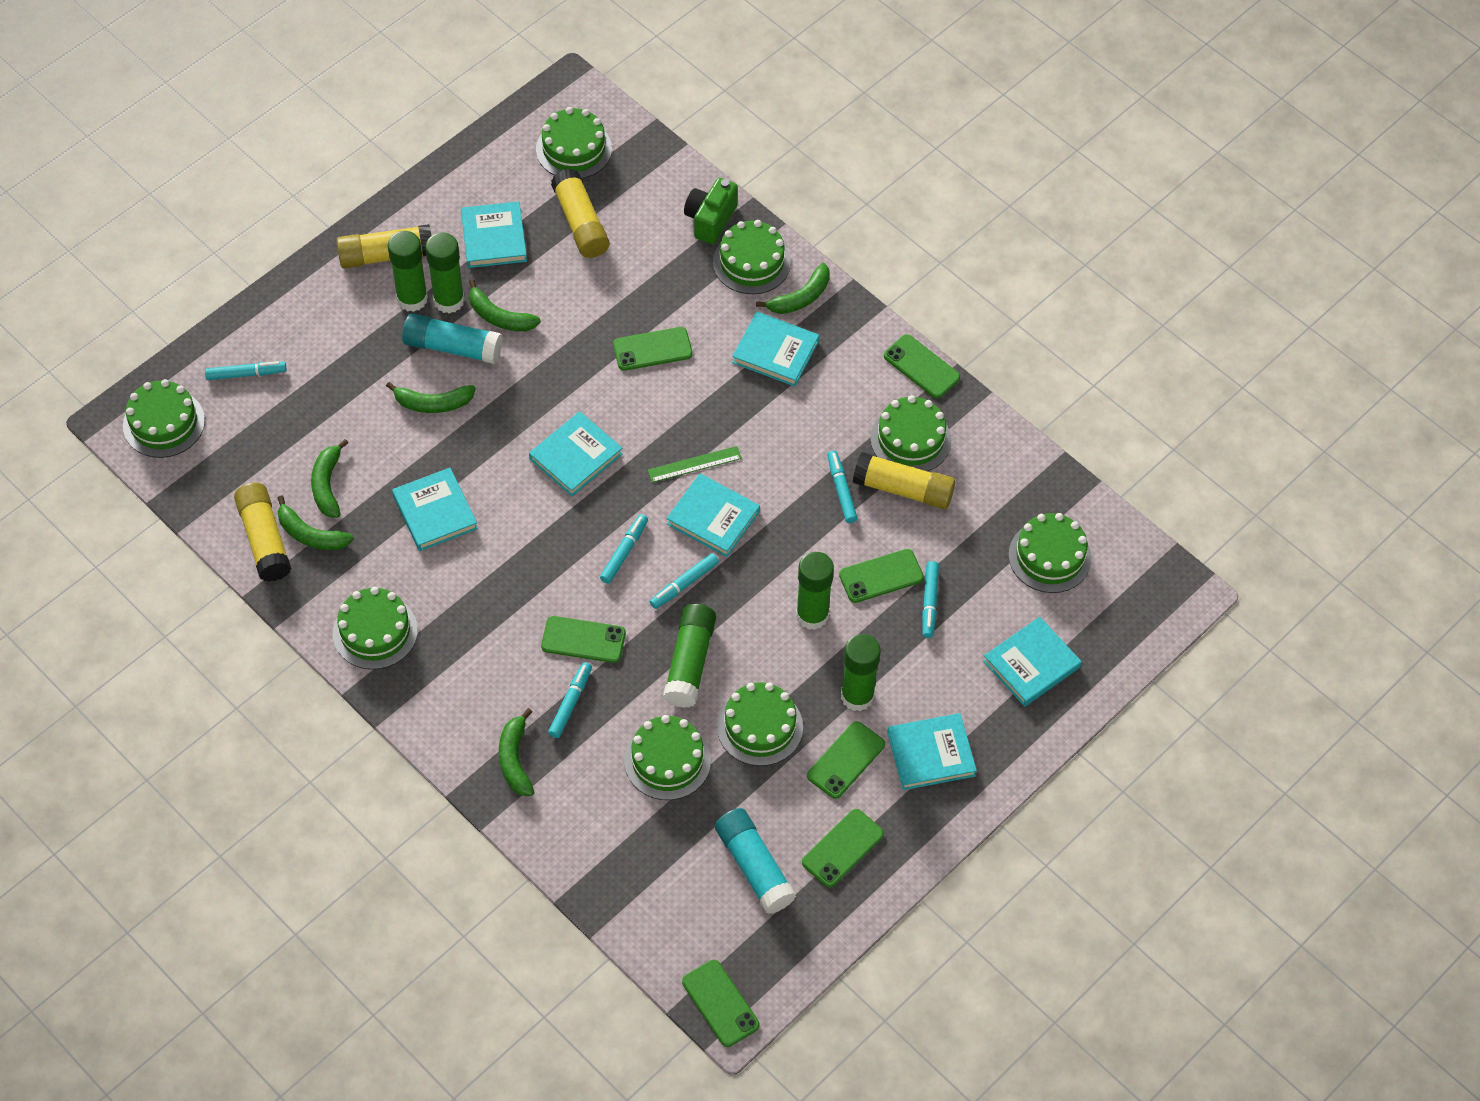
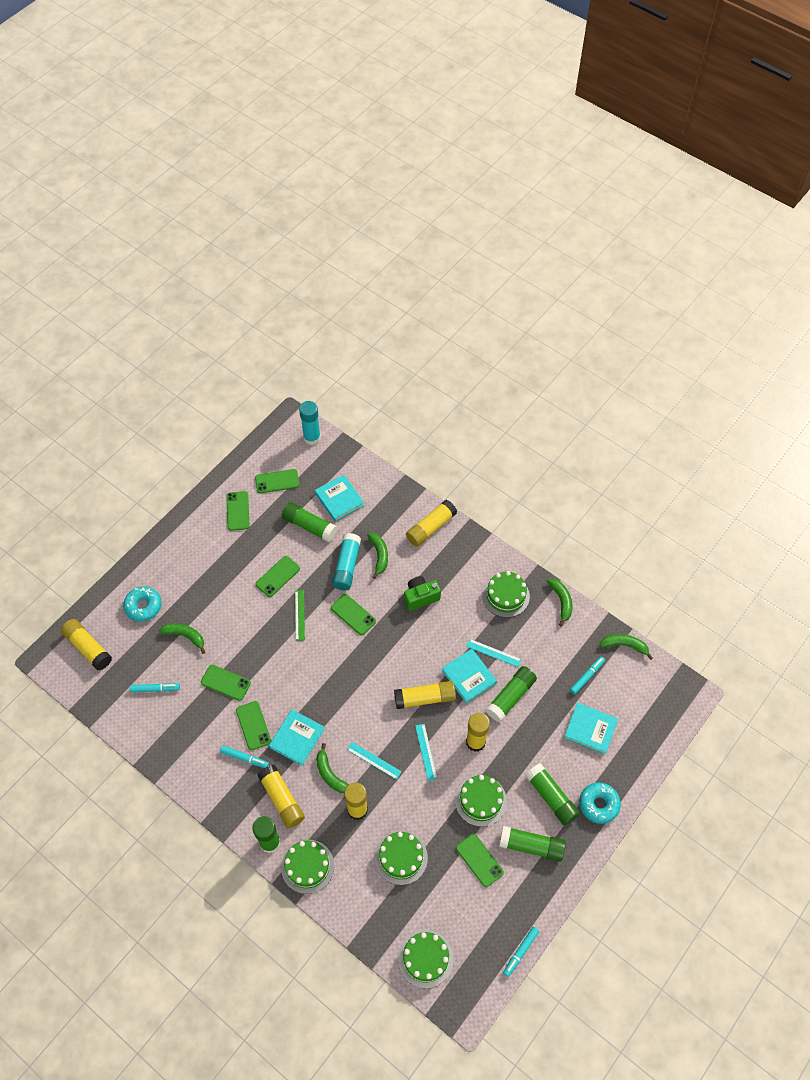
green banana: [278,495,353,550] [311,439,348,518] [386,382,476,413] [469,279,541,331] [499,708,534,796] [756,263,830,314] = 6 -> [159,623,205,654] [316,743,349,793] [367,533,388,579] [547,578,572,626] [599,634,653,660] = 5
green cake: [123,379,205,458] [333,587,418,670] [536,107,612,179] [624,715,711,800] [713,220,791,294] [717,682,803,766] [870,395,951,471] [1009,513,1092,593] = 8 -> [281,840,334,894] [375,831,428,885] [398,930,454,988] [455,775,507,827] [482,571,530,618] = 5
turquoise book: [392,468,478,551] [461,201,527,268] [529,411,623,496] [666,473,760,557] [732,312,819,387] [887,713,977,790] [983,617,1082,707] = 7 -> [269,709,325,766] [315,475,364,522] [442,649,497,704] [564,703,618,755] = 4
turquoise donut: none = 0 -> [123,586,162,622] [579,782,621,824] = 2
turquoise marker: [205,361,286,380] [548,662,592,738] [600,514,648,584] [650,553,719,609] [827,450,857,523] [922,561,939,638] = 6 -> [130,683,180,693] [220,746,269,768] [503,927,539,977] [570,657,605,694] = 4
turquoise ruler: none = 0 -> [347,742,402,780] [415,724,437,781] [466,639,522,667] = 3
yellow glue stick: [234,483,292,582] [337,224,431,269] [551,169,609,258] [853,452,956,509] = 4 -> [61,619,112,671] [258,765,305,828] [344,782,368,820] [394,681,456,709] [406,500,457,547] [466,713,490,752] = 6

